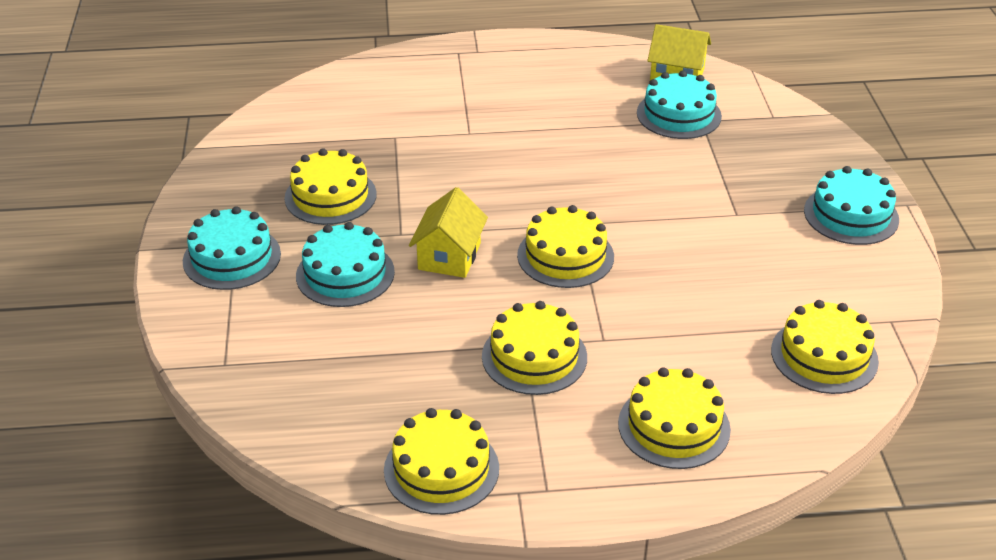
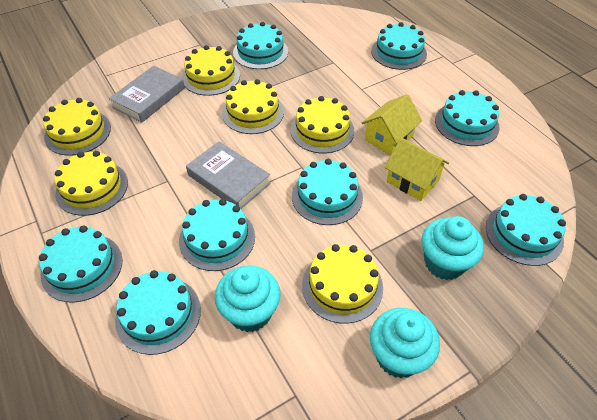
grey book: none = 0 -> [109,66,185,123] [186,141,271,209] = 2
turquoise cake: [183,206,281,290] [296,222,395,307] [637,70,722,139] [804,166,899,245] = 4 -> [39,225,123,303] [115,270,201,355] [179,199,255,271] [233,22,288,69] [292,159,363,225] [371,22,427,70] [435,90,500,146] [486,194,566,266] = 8
turquoise cupcake: none = 0 -> [215,265,281,332] [370,308,440,378] [421,216,484,280] = 3

